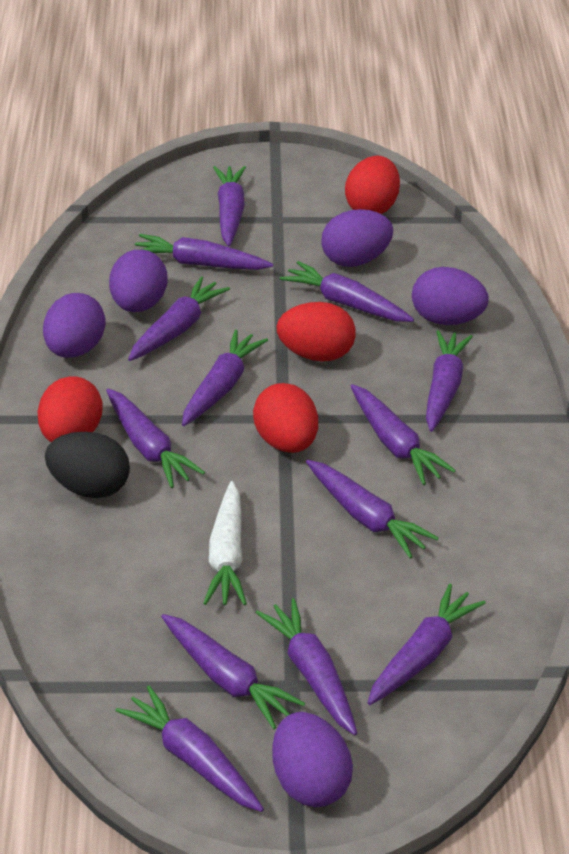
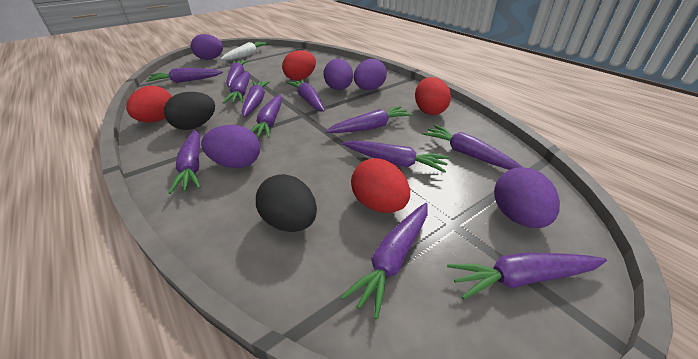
black egg: [45,432,130,498] = 1 -> [164,92,215,130] [256,174,317,232] = 2
purple carrot: [106,389,205,488] [115,686,264,812] [128,276,230,361] [135,234,273,270] [161,614,305,729] [182,329,268,426] [213,166,246,247] [256,598,357,735] [280,261,414,322] [306,460,439,559] [351,384,456,485] [368,584,486,705] [426,330,473,432] = 13 -> [146,68,223,83] [169,130,201,194] [223,71,250,103] [226,60,248,87] [242,81,270,117] [251,94,282,138] [286,79,325,112] [326,106,413,133] [340,203,427,319] [342,140,449,173] [422,125,524,170] [447,252,607,300] = 12

